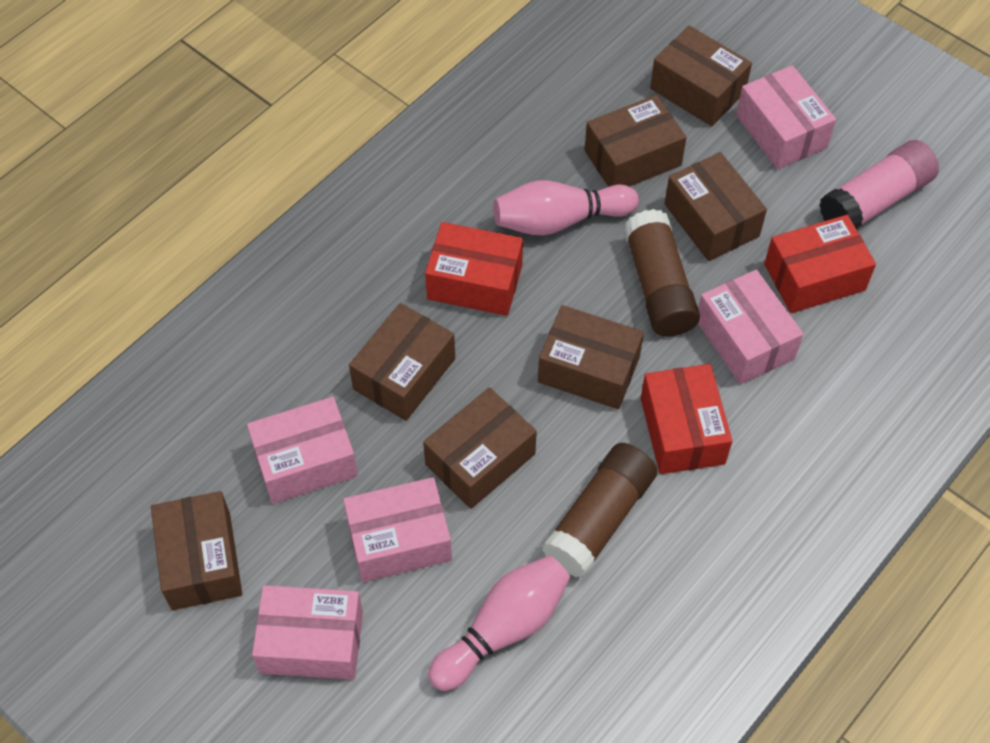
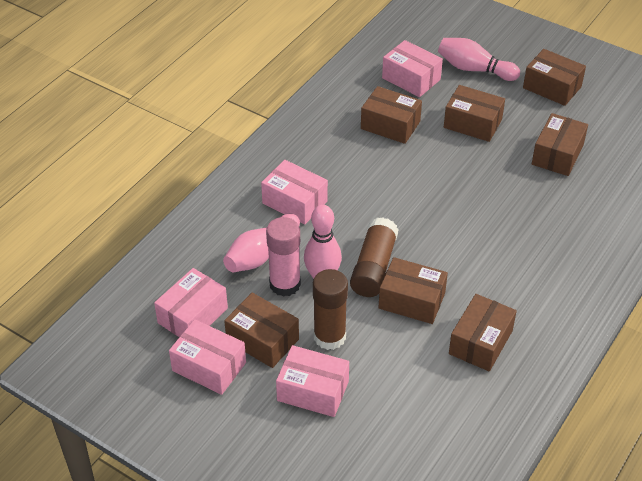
pink bowling pin: [428,555,570,691] [493,181,639,236] = 2 -> [223,214,300,272] [304,205,342,279] [438,38,520,81] = 3
red box: [425,222,523,316] [641,364,732,474] [764,215,876,313] = 3 -> none = 0

